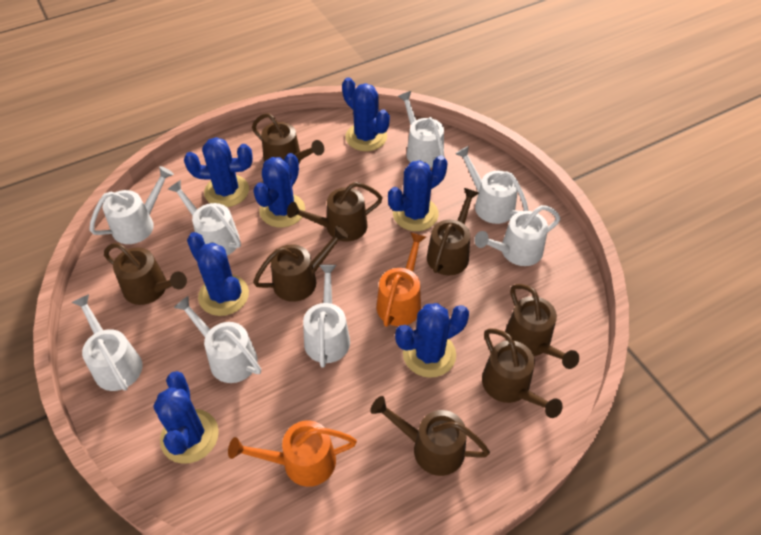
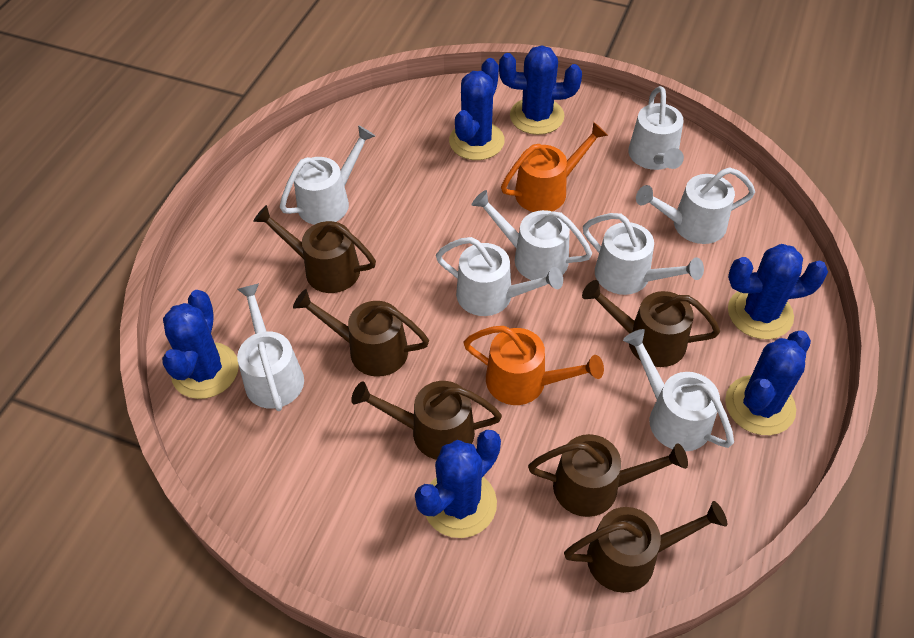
blue cactus: [153,371,219,464] [184,137,253,207] [187,232,249,316] [253,153,305,228] [342,77,390,151] [388,155,447,231] [395,303,469,378] = 7 -> [162,290,239,399] [415,430,501,538] [449,58,505,160] [499,45,582,135] [725,331,811,435] [728,244,828,339] = 6
brown watering can: [104,243,187,305] [252,113,324,164] [253,226,348,302] [287,182,383,241] [370,396,490,476] [427,188,479,276] [482,328,563,418] [505,284,579,369] = 8 -> [253,205,376,293] [293,289,429,377] [351,381,502,460] [528,434,688,517] [564,501,727,593] [582,280,720,367] = 6

